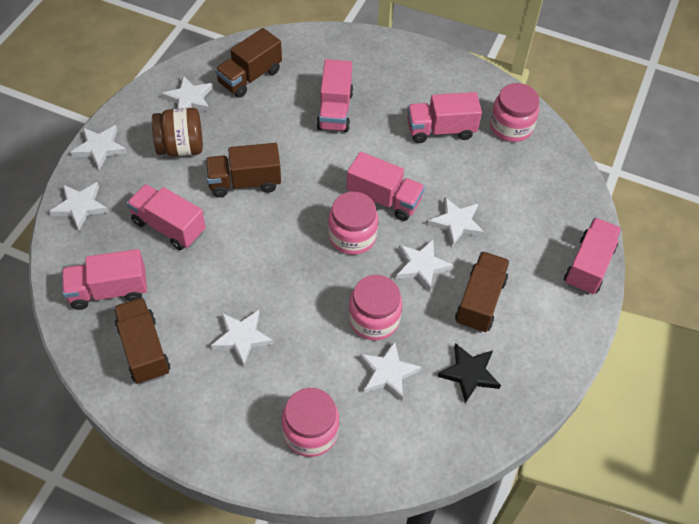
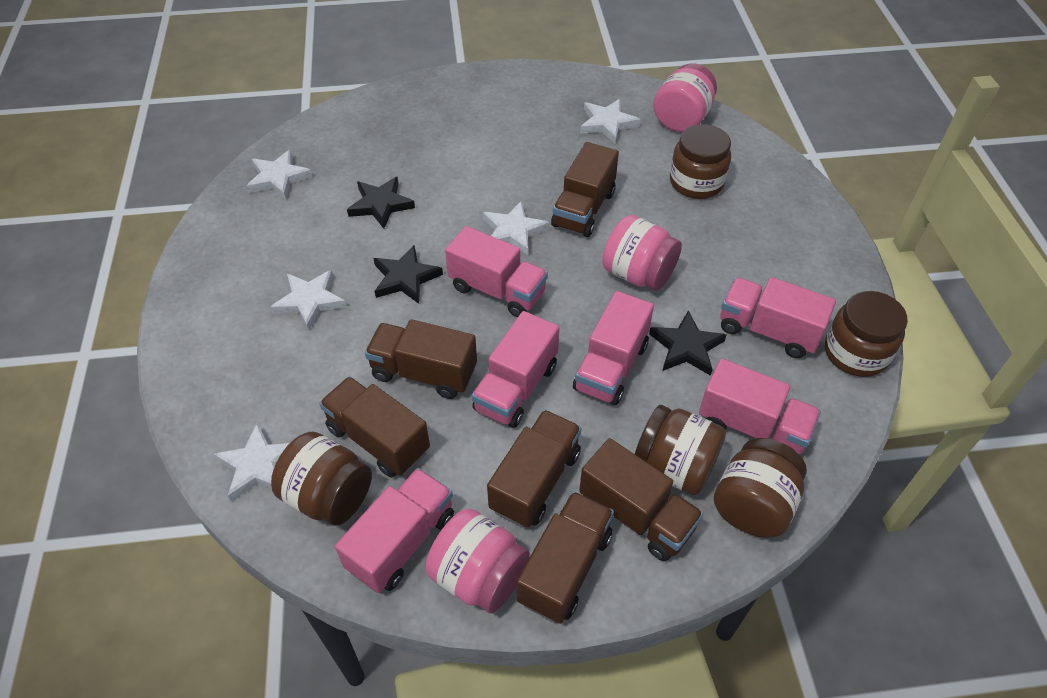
black star: [437,343,501,403] = 1 -> [347,177,415,229] [373,245,443,304] [649,310,726,376] = 3
brown jar: [152,108,203,156] = 1 -> [271,432,372,526] [635,405,726,495] [670,124,731,199] [714,438,807,538] [825,291,908,377] = 5
brown truck: [113,297,170,384] [205,143,281,197] [215,28,282,98] [455,251,510,333] = 4 -> [319,376,430,478] [365,319,477,399] [487,410,581,528] [517,491,614,624] [551,142,619,237] [579,438,703,561] = 6
pink jar: [282,388,339,457] [328,192,378,255] [348,275,402,341] [490,83,539,142] = 4 -> [425,508,530,613] [602,215,682,291] [653,63,717,132] = 3
white star: [49,182,108,231] [71,125,127,170] [161,75,213,112] [211,310,273,367] [360,341,421,401] [396,240,453,292] [428,197,484,246] = 7 -> [214,423,289,501] [246,149,313,199] [271,270,347,330] [483,201,549,255] [580,99,640,144] = 5

